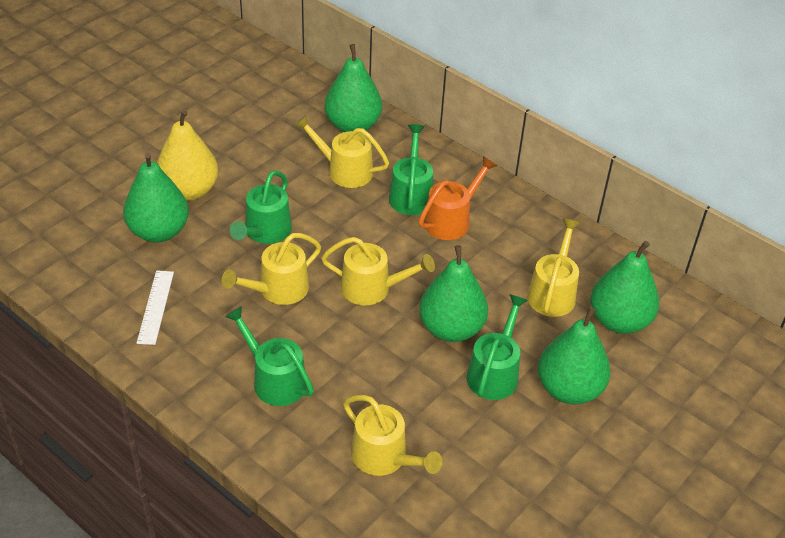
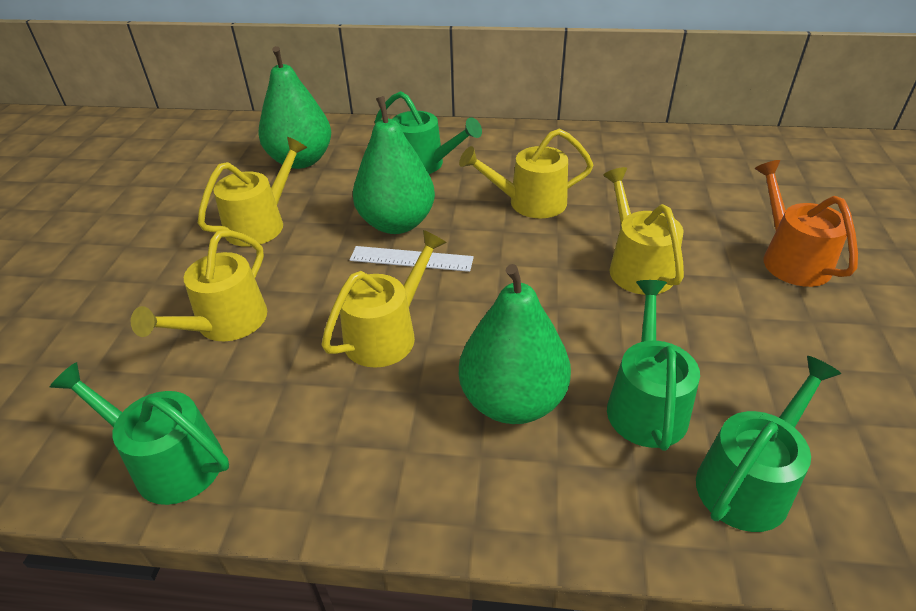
green pear: [123,153,189,242] [325,44,382,132] [419,245,488,342] [538,307,611,404] [590,241,659,334] = 5 -> [258,46,331,169] [353,96,435,234] [459,264,571,424] = 3
yellow pear: [157,110,218,201] = 1 -> none = 0

